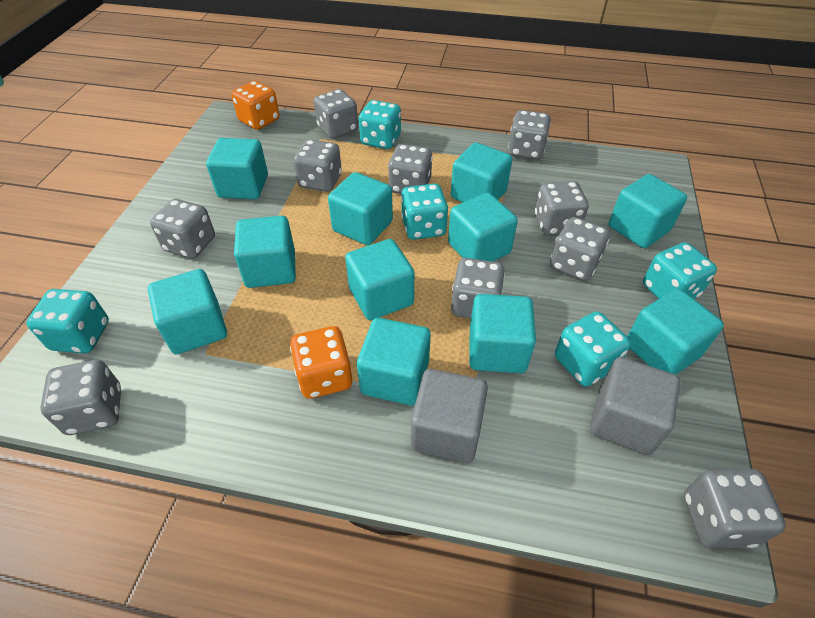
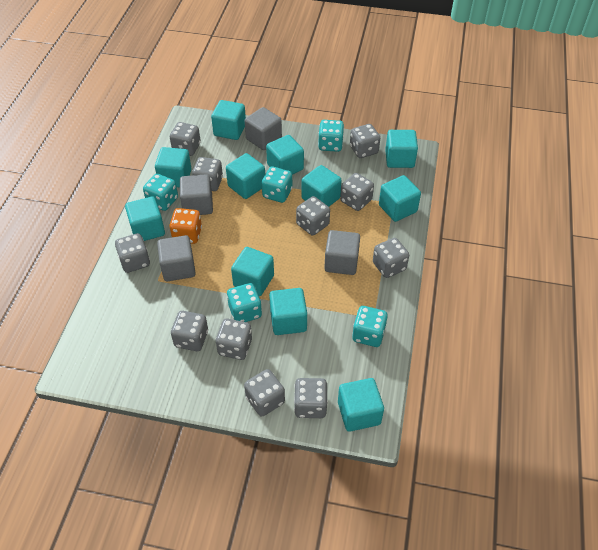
grey cube: [411,369,488,463] [590,357,681,455] = 2 -> [157,235,196,281] [180,174,213,215] [245,107,282,150] [324,230,360,275] = 4
grey dice: [40,360,121,435] [150,199,215,259] [293,139,342,192] [314,89,358,139] [388,144,433,194] [451,258,505,319] [508,110,551,160] [534,181,588,236] [550,217,610,281] [684,469,786,548] = 10 -> [115,233,150,273] [170,122,201,156] [171,311,208,351] [192,157,223,191] [216,319,252,360] [244,369,285,417] [294,378,328,418] [296,196,330,235] [340,173,374,211] [350,124,380,158] [373,238,409,278] = 11
orange dice: [232,81,280,130] [290,326,352,399] = 2 -> [169,208,202,244] = 1

